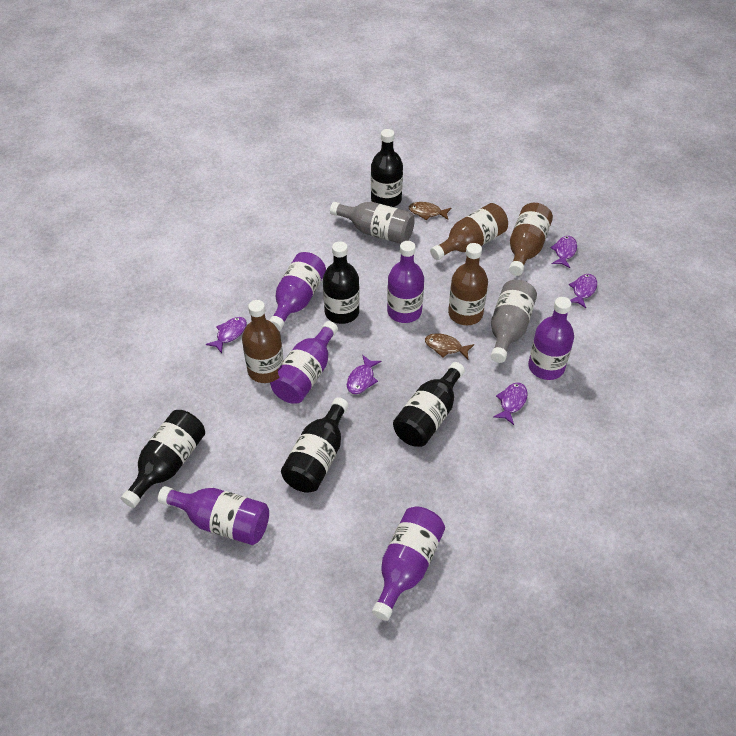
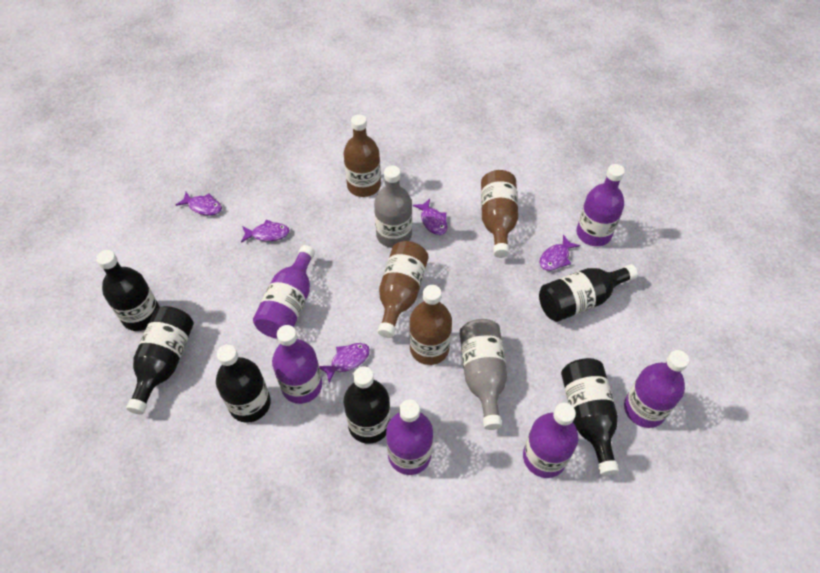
black bottle: [121,410,205,508] [281,397,349,493] [323,241,360,324] [371,129,403,207] [393,362,465,447] = 5 -> [96,250,160,331] [126,306,194,414] [216,344,271,423] [344,366,390,444] [539,264,638,322] [561,358,619,476] = 6
brown fish: [409,202,452,220] [425,333,474,359] = 2 -> none = 0

